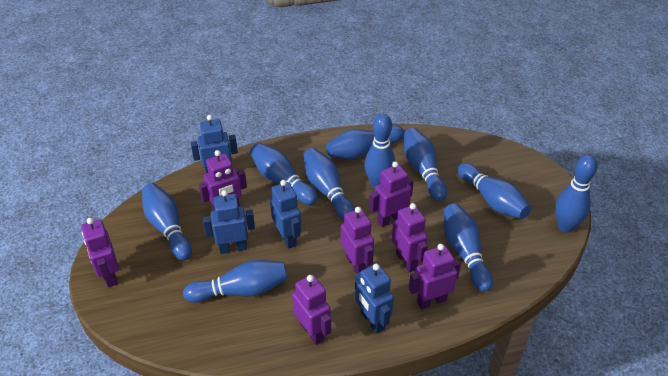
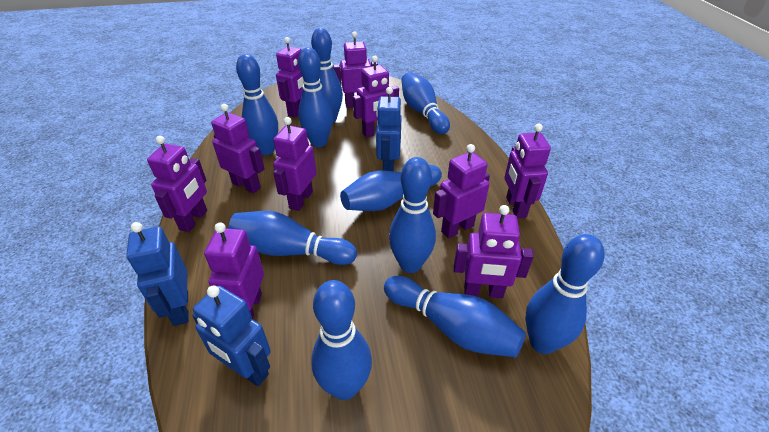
blue robot: [191,115,238,173] [203,190,255,254] [270,180,302,249] [355,264,394,334] = 4 -> [126,222,189,326] [192,285,271,386] [376,87,402,171] = 3
purple robot: [81,218,119,287] [199,150,247,210] [292,275,331,345] [341,207,374,274] [369,161,414,227] [392,203,428,272] [409,244,461,309] = 7 -> [147,136,207,232] [204,223,264,319] [211,104,265,193] [273,117,317,211] [276,37,304,117] [333,31,378,108] [353,56,399,138] [433,144,490,239] [454,205,534,298] [504,124,551,218] = 10

